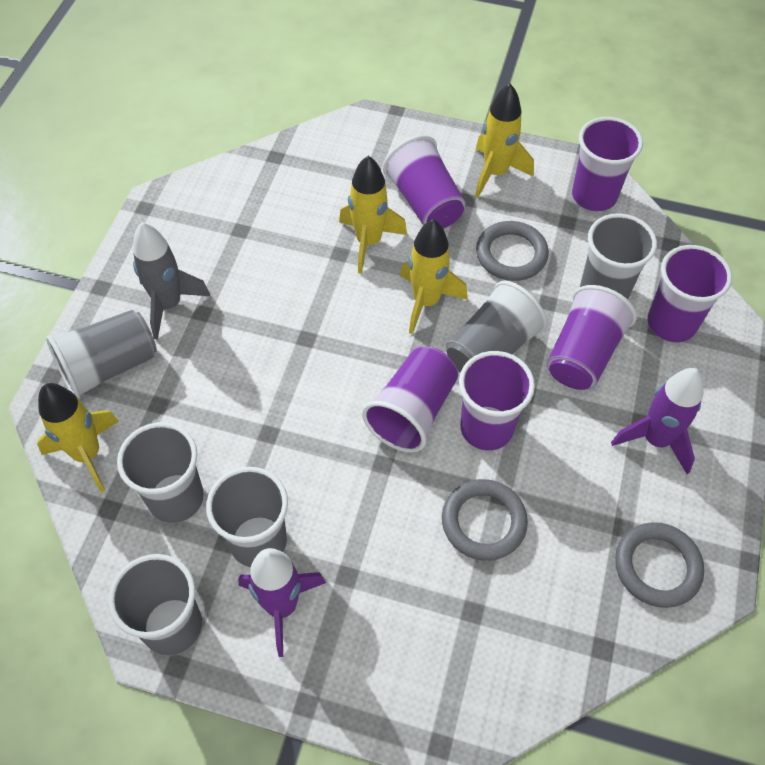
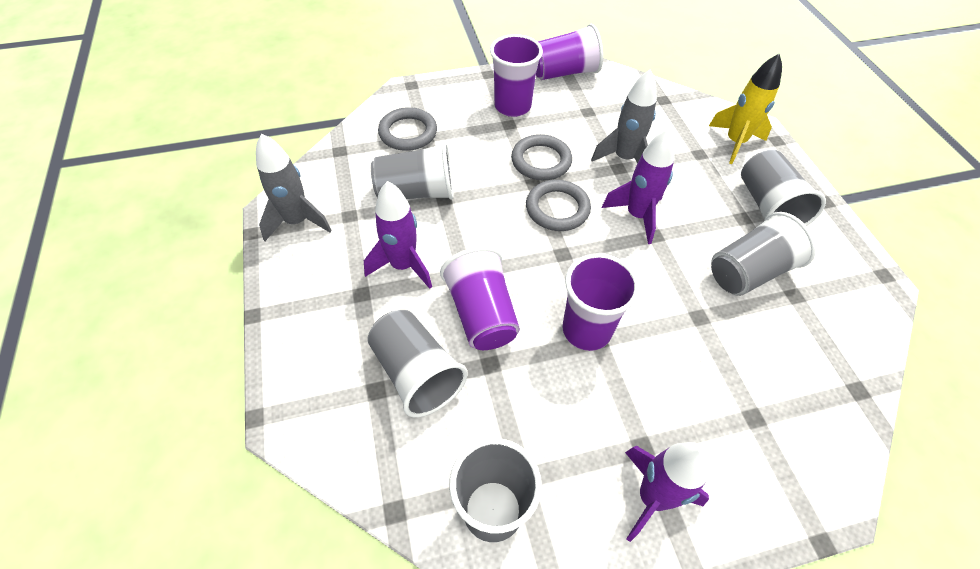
grey cup: [46,310,157,399] [108,554,202,656] [117,422,204,523] [206,467,288,568] [446,280,548,372] [580,213,657,299] = 6 -> [368,309,468,418] [371,142,454,200] [449,438,542,542] [711,212,816,296] [741,149,826,226] = 5
grey rocket: [133,222,210,340] = 1 -> [256,133,332,241] [591,69,657,164] = 2
purple cup: [362,346,458,453] [383,135,466,229] [459,351,535,451] [547,285,637,390] [572,117,643,212] [647,245,732,343] = 6 -> [440,247,520,350] [490,34,543,117] [536,24,603,80] [562,253,639,351] = 4
purple rocket: [238,548,326,657] [611,368,704,474] = 2 -> [364,181,432,289] [602,129,675,244] [625,442,711,542] = 3
yellow rocket: [37,383,119,493] [339,156,407,274] [400,219,468,334] [475,84,534,198] = 4 -> [709,54,782,164] = 1

